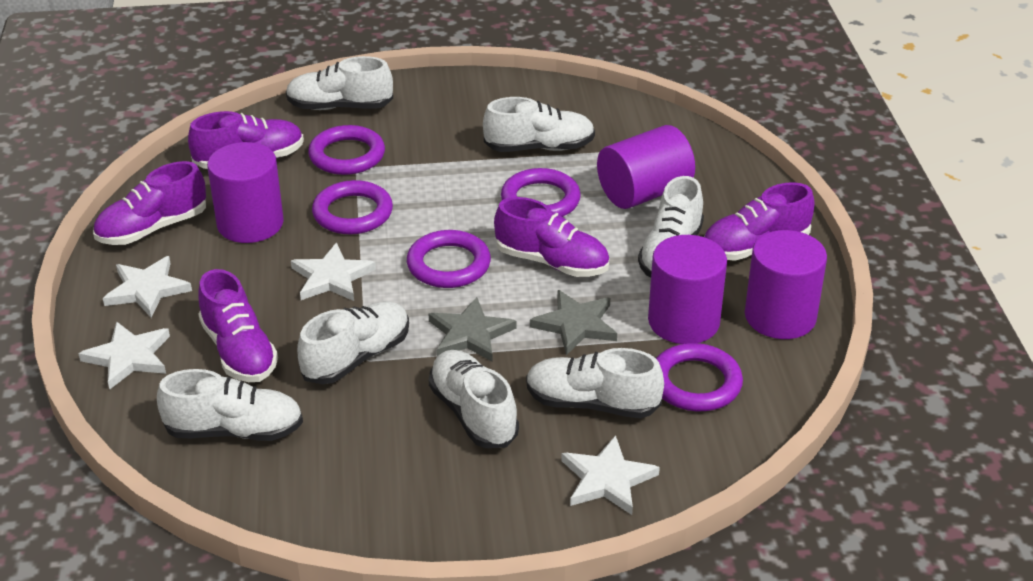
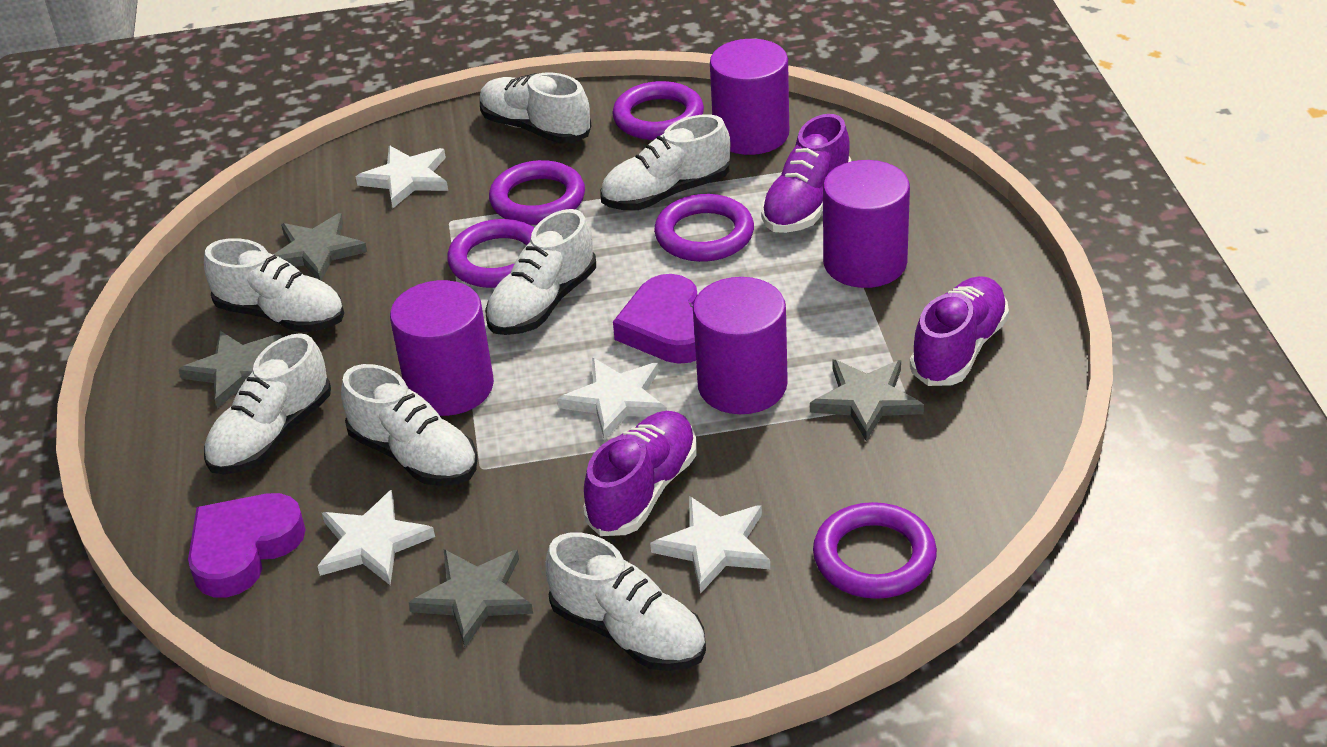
grey star: [429,297,516,362] [530,290,617,355] = 2 -> [178,331,282,409] [273,213,367,281] [408,549,533,647] [810,360,924,441] = 4
purple heart: none = 0 -> [188,493,306,597] [613,274,697,364] = 2
purple shoe: [93,161,206,245] [188,111,304,169] [198,269,278,382] [494,197,609,277] [704,182,814,261] = 5 -> [583,411,697,536] [761,114,851,233] [910,276,1009,386] = 3

